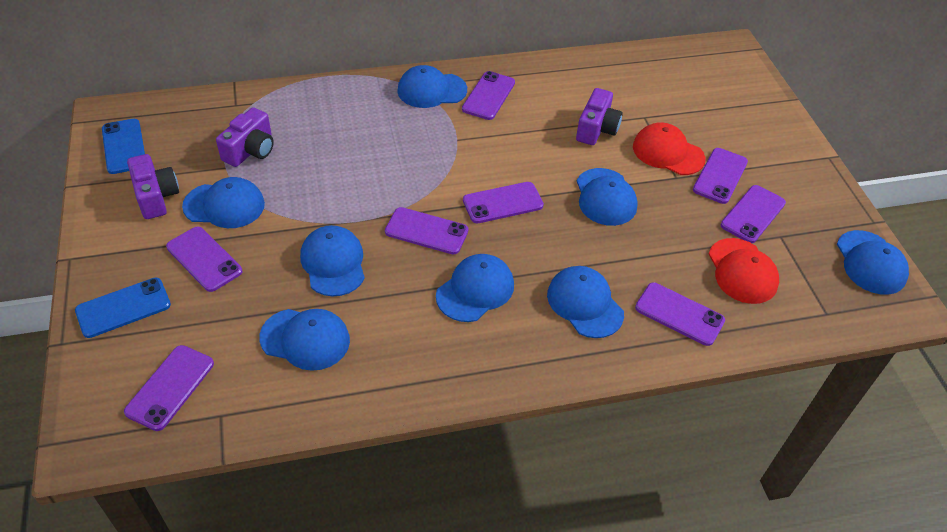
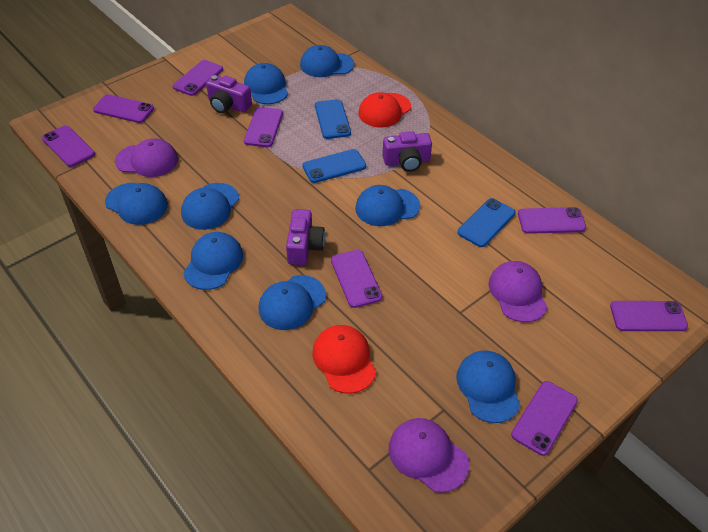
blue phone: [75,278,171,338] [102,119,145,174] = 2 -> [302,149,366,183] [315,99,351,139] [457,198,516,247] = 3
purple cap: none = 0 -> [115,138,178,177] [389,418,469,493] [488,261,548,322] = 3

